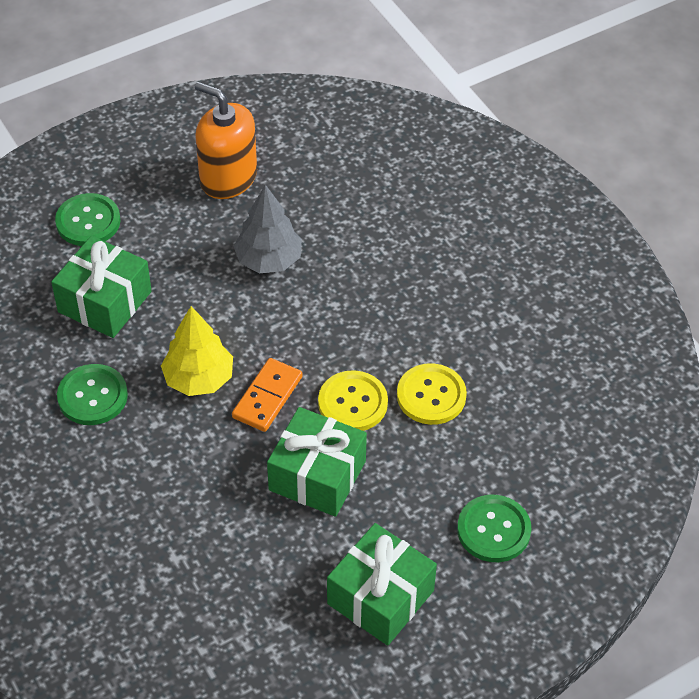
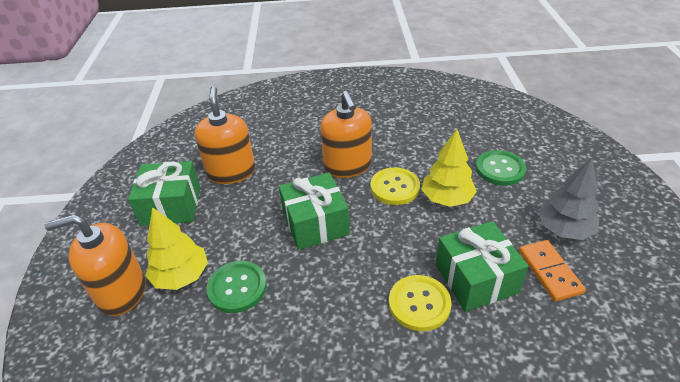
green button: [55,193,121,246] [57,364,128,425] [457,495,531,562] = 3 -> [206,261,267,313] [476,150,526,186] = 2
orange soap dispenser: [195,82,257,199] = 1 -> [45,214,145,316] [195,86,255,184] [320,91,372,178] = 3
yellow tree: [161,306,233,396] = 1 -> [145,207,208,290] [421,129,477,207] = 2

